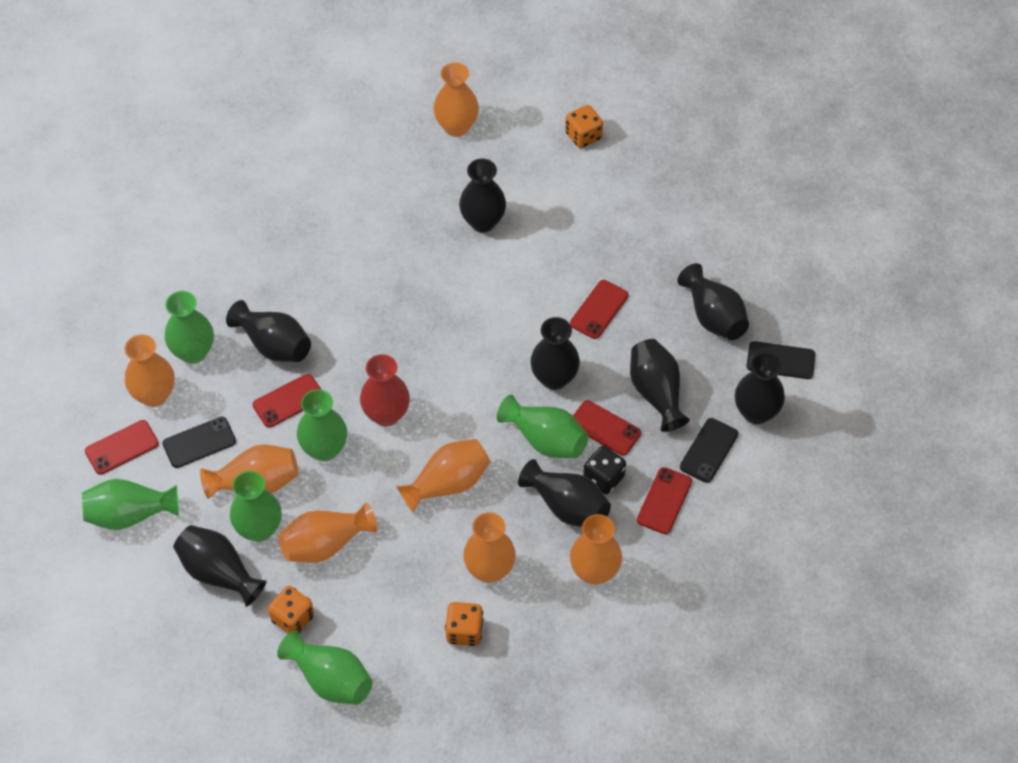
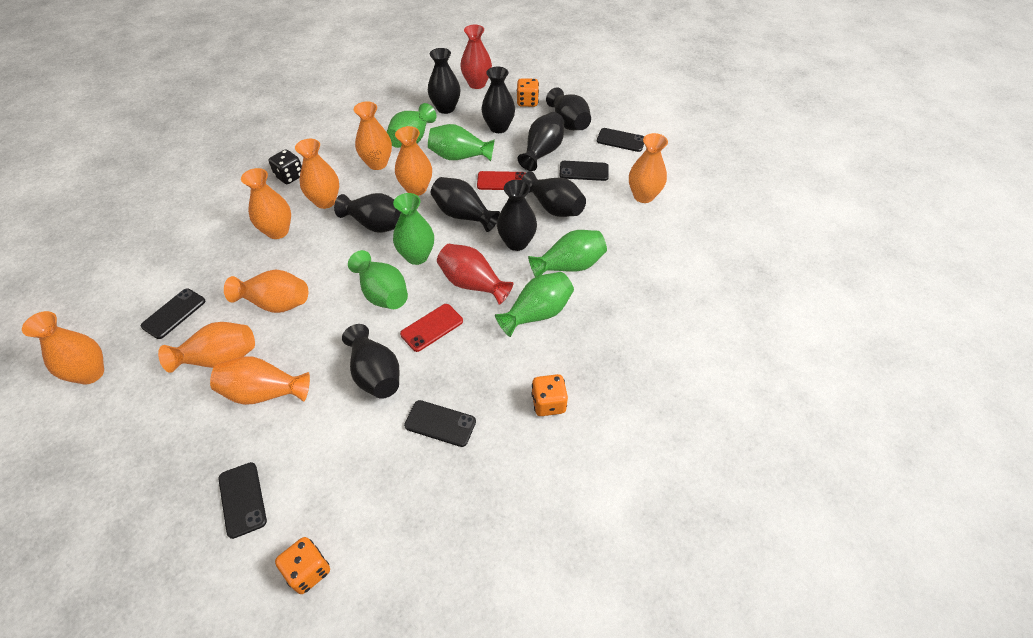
black phone: [163,417,236,468] [680,418,738,483] [747,341,815,379] = 3 -> [140,288,205,339] [218,462,267,539] [404,400,476,447] [559,161,609,181] [597,128,645,152] = 5
black vase: [173,525,267,607] [226,300,311,362] [459,159,506,232] [518,459,611,527] [530,317,580,390] [630,339,690,432] [677,263,749,340] [735,352,785,424] = 8 -> [334,193,401,232] [342,324,399,399] [428,48,461,114] [431,177,500,232] [481,66,515,133] [497,179,537,251] [517,112,564,171] [521,171,586,217] [546,87,591,130] = 9
orange vase: [124,334,175,407] [200,444,298,499] [278,503,377,563] [396,439,491,512] [434,62,479,137] [463,512,516,583] [570,514,622,585] = 7 -> [22,311,104,385] [158,322,255,373] [210,356,310,405] [224,269,308,313] [241,168,291,239] [295,139,339,209] [354,101,392,170] [395,126,432,196] [629,133,668,203] = 9
red phone: [85,420,159,475] [253,374,321,428] [570,280,629,339] [573,400,641,456] [637,467,692,534] = 5 -> [400,304,463,352] [477,171,526,190] = 2
red vase: [360,354,410,427] = 1 -> [437,244,513,305] [460,25,492,89] = 2

